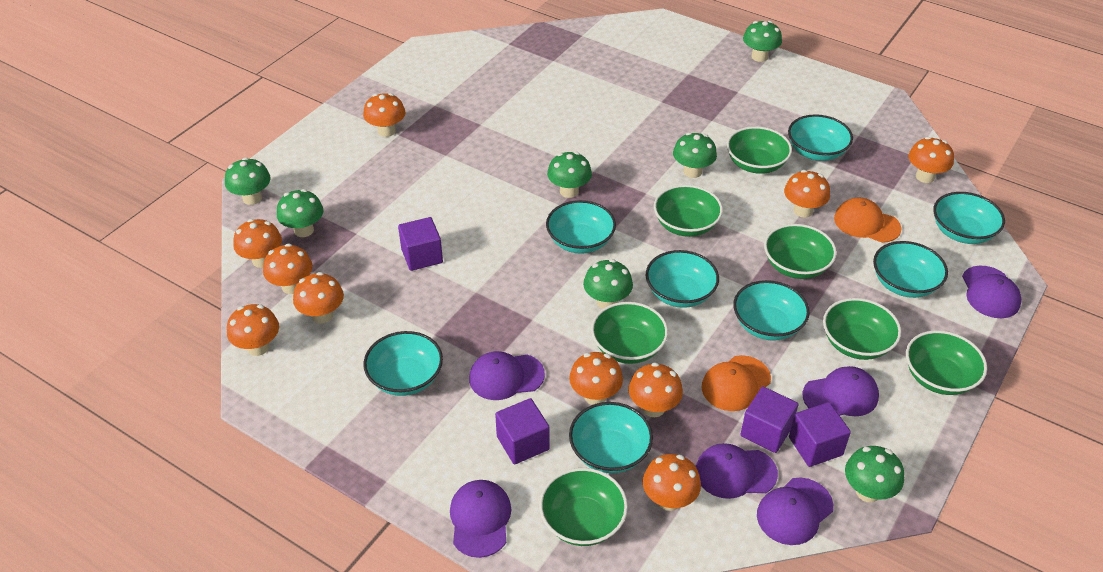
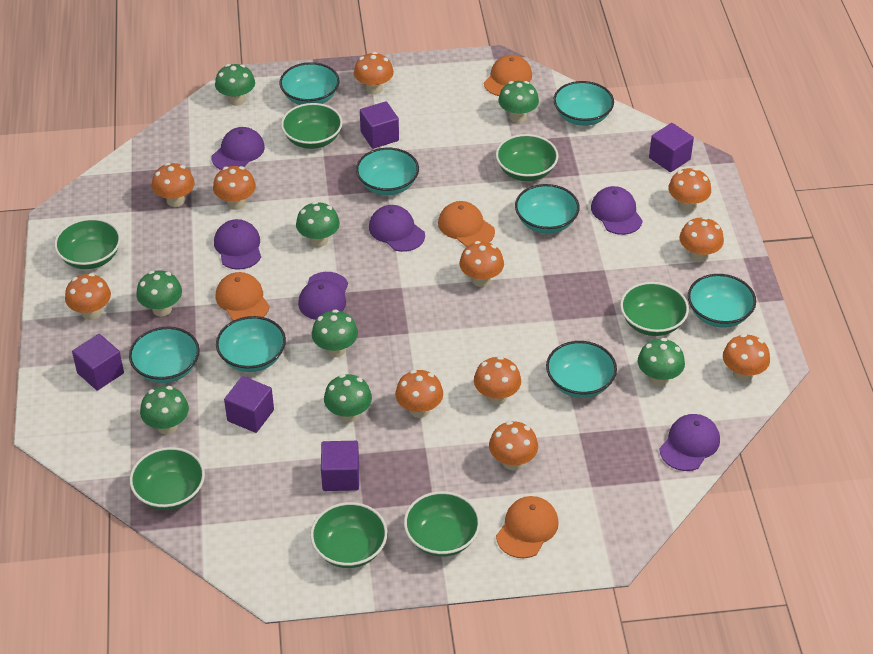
green mushroom: [225,157,270,205] [277,189,323,237] [547,152,592,198] [583,259,633,309] [673,132,717,178] [743,21,782,62] [845,446,904,502] = 7 -> [136,270,182,316] [140,386,189,434] [215,64,255,106] [296,201,340,247] [312,309,358,357] [324,374,372,423] [498,81,539,123] [638,338,685,386] = 8
orange cap: [702,355,771,411] [834,197,901,243] = 2 -> [216,272,270,321] [438,201,495,247] [484,55,532,96] [496,496,559,558] = 4
orange mushroom: [227,304,279,356] [233,219,282,268] [263,244,313,294] [293,272,344,324] [363,93,406,137] [569,352,623,405] [629,363,683,417] [643,454,701,511] [784,170,830,218] [909,137,954,183] = 10 -> [65,273,111,320] [152,163,195,207] [213,166,256,210] [354,52,394,94] [395,370,443,418] [459,241,504,287] [474,356,521,405] [489,421,538,470] [668,168,711,212] [680,217,724,262] [723,334,770,382] = 11
purple cube: [398,217,443,271] [495,398,549,464] [740,387,799,453] [789,402,851,467] = 4 -> [72,334,124,391] [224,376,274,433] [321,441,359,491] [360,101,399,149] [649,123,694,172] = 5

